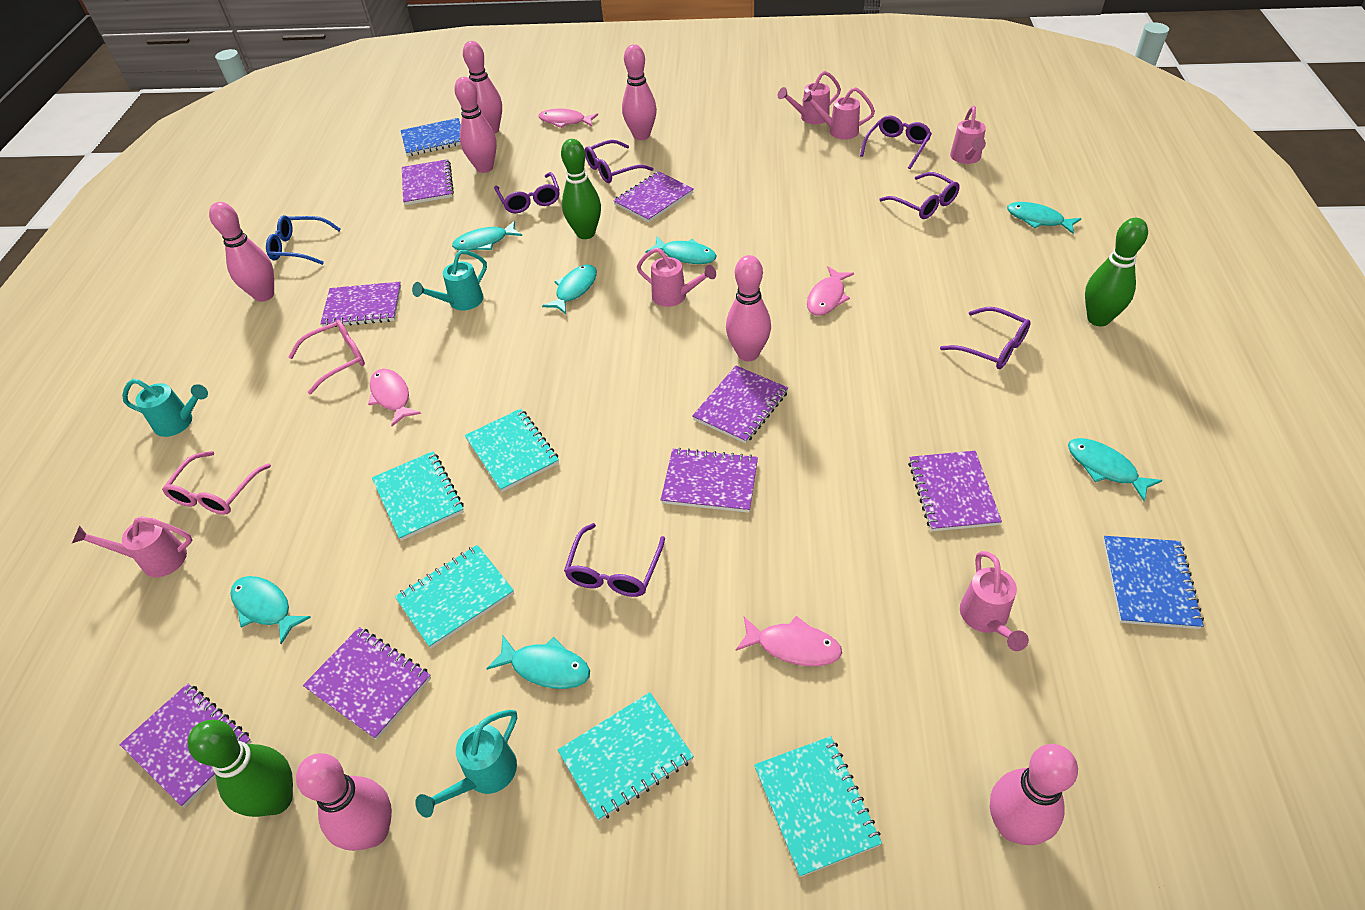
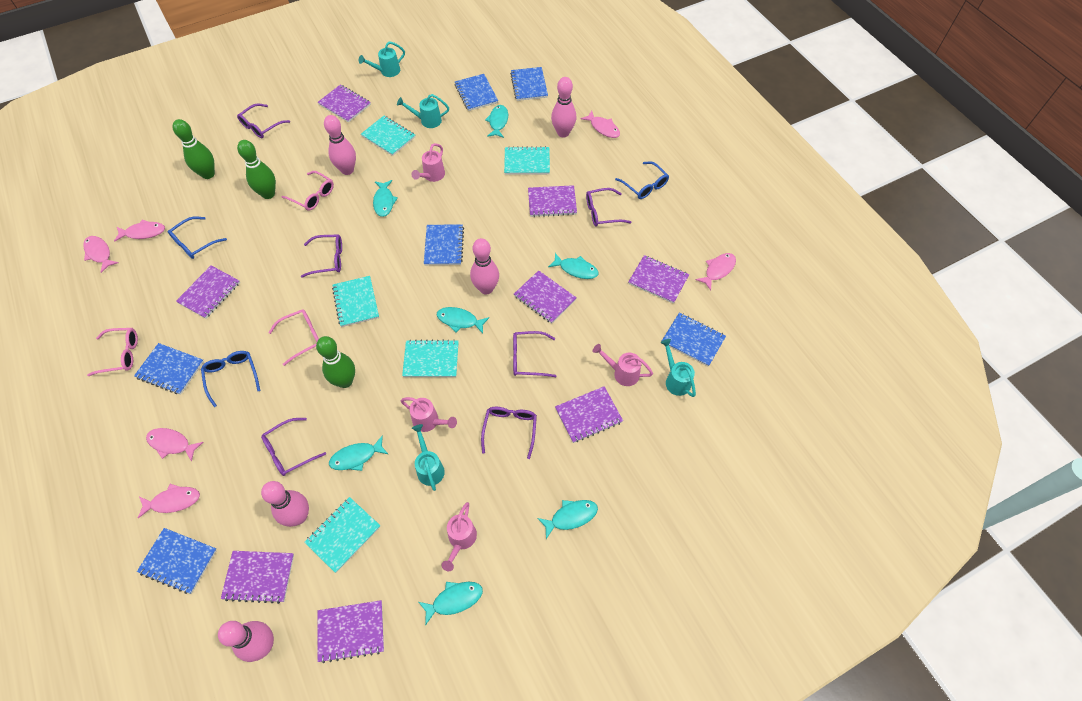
blue glasses: [266,215,341,265] = 1 -> [168,217,227,259] [201,351,260,407] [615,161,669,199] = 3
blue notebook: [401,118,461,156] [1103,536,1204,629] = 2 -> [134,343,204,395] [137,528,217,594] [424,224,464,265] [454,74,498,111] [510,67,548,101] [662,312,726,367] = 6
pink bowling pin: [209,202,274,302] [296,753,392,851] [454,77,497,173] [463,41,502,134] [622,44,657,140] [726,255,771,361] [990,744,1078,845] = 7 -> [218,621,274,662] [261,481,309,527] [324,115,356,175] [470,238,499,295] [551,77,576,138] = 5
pink fish: [368,369,421,426] [538,109,598,128] [736,616,842,666] [807,266,854,316] = 4 -> [83,236,119,273] [114,220,165,242] [138,484,200,518] [146,428,203,462] [581,111,620,138] [695,253,736,290] = 6
pink glasses: [162,451,271,515] [288,320,365,394] = 2 -> [87,328,138,376] [268,309,319,366] [282,171,334,211] = 3
pink watering can: [72,516,192,577] [637,248,716,307] [778,71,841,124] [802,87,875,139] [950,106,986,164] [960,551,1029,651] = 6 -> [400,397,457,432] [411,143,445,182] [441,502,477,571] [593,344,653,386] = 4
turquoise watering can: [122,379,208,437] [412,250,487,311] [415,710,517,818] = 3 -> [359,41,405,77] [397,94,449,128] [412,424,445,491] [661,339,696,397] = 4

